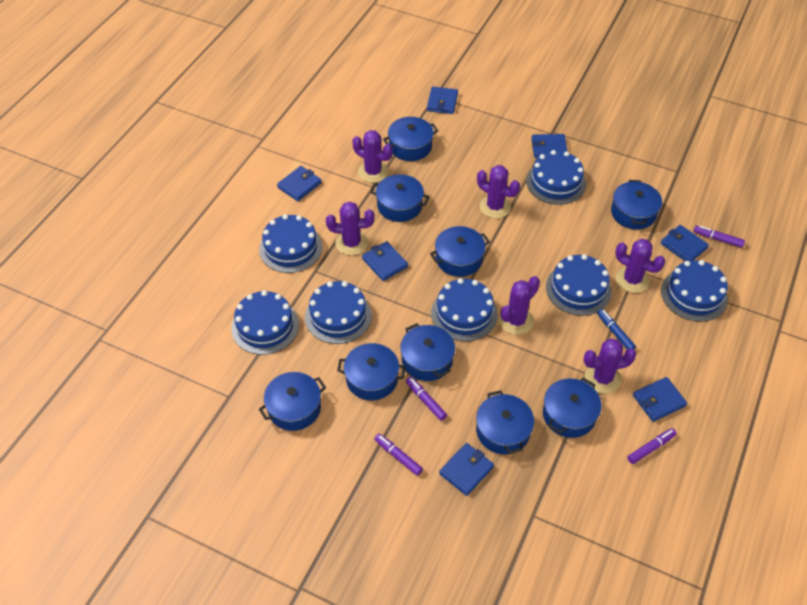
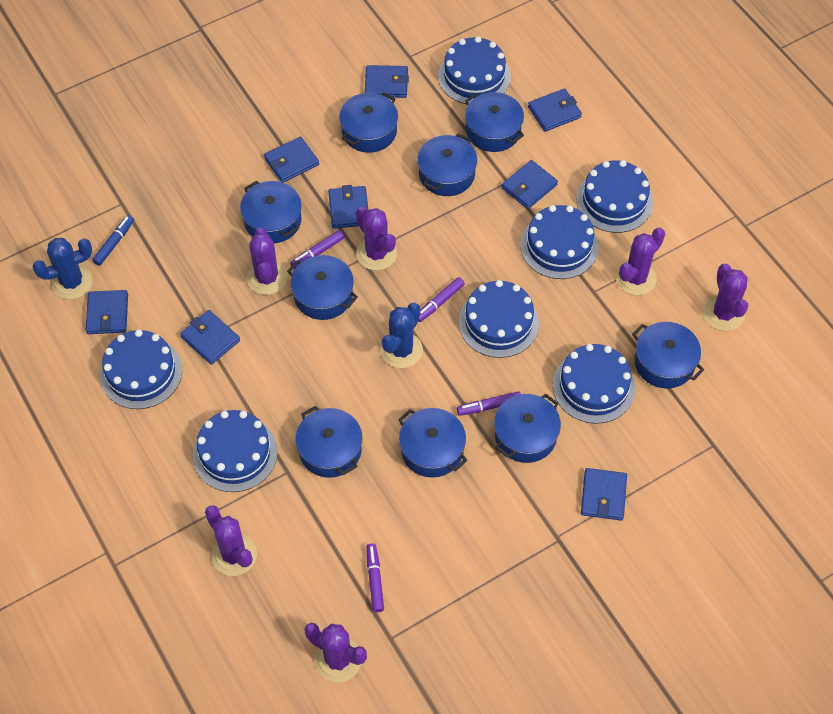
blue cactus: none = 0 -> [32,238,93,299] [381,303,423,368] = 2
blue wallet: [277,166,322,201] [362,241,408,281] [427,87,458,114] [439,443,494,496] [531,134,568,158] [633,377,687,422] [661,225,709,261] = 7 -> [86,290,128,334] [180,310,240,365] [264,136,319,183] [328,185,368,229] [365,65,409,98] [501,160,558,209] [528,88,582,132] [581,468,627,520] = 8

